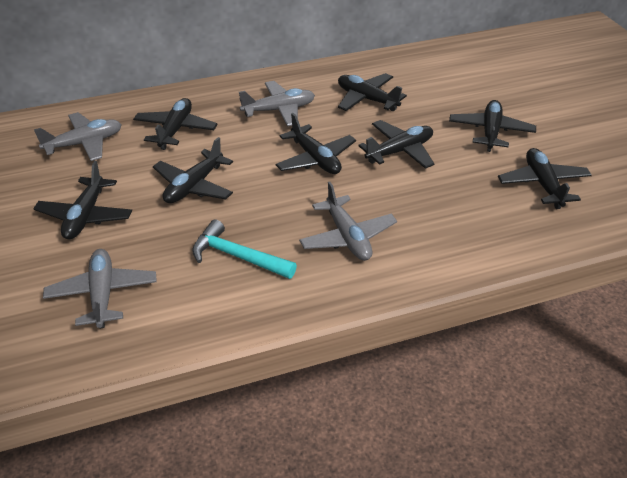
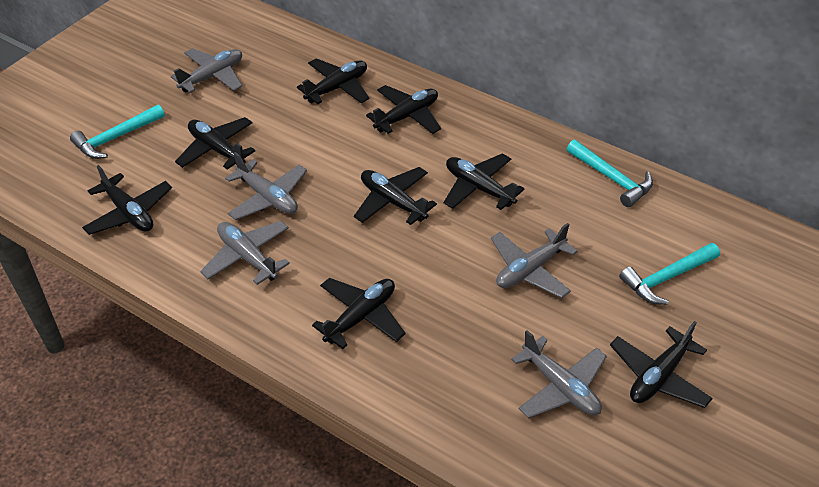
grey plane: [34,112,122,161] [43,249,157,329] [239,81,315,126] [299,182,397,261] = 4 -> [171,48,242,93] [200,221,290,285] [225,152,307,220] [491,223,578,298] [511,330,607,418] = 5
turquoise hammer: [192,220,297,279] = 1 -> [70,105,165,159] [567,140,653,207] [619,243,720,305] = 3

